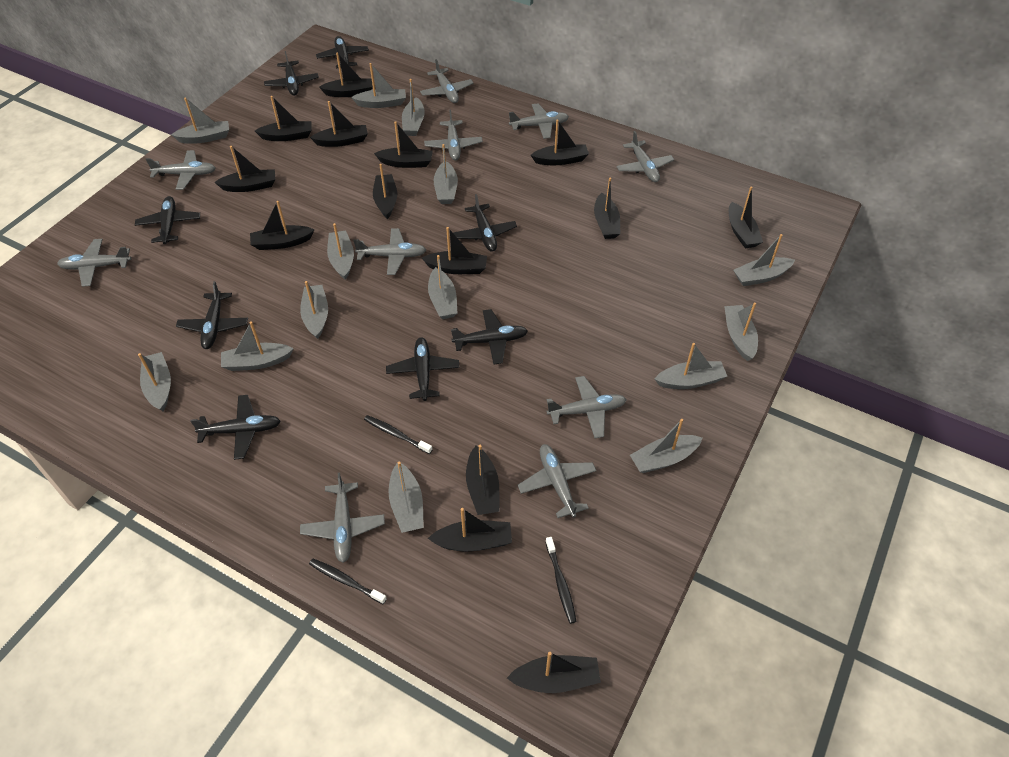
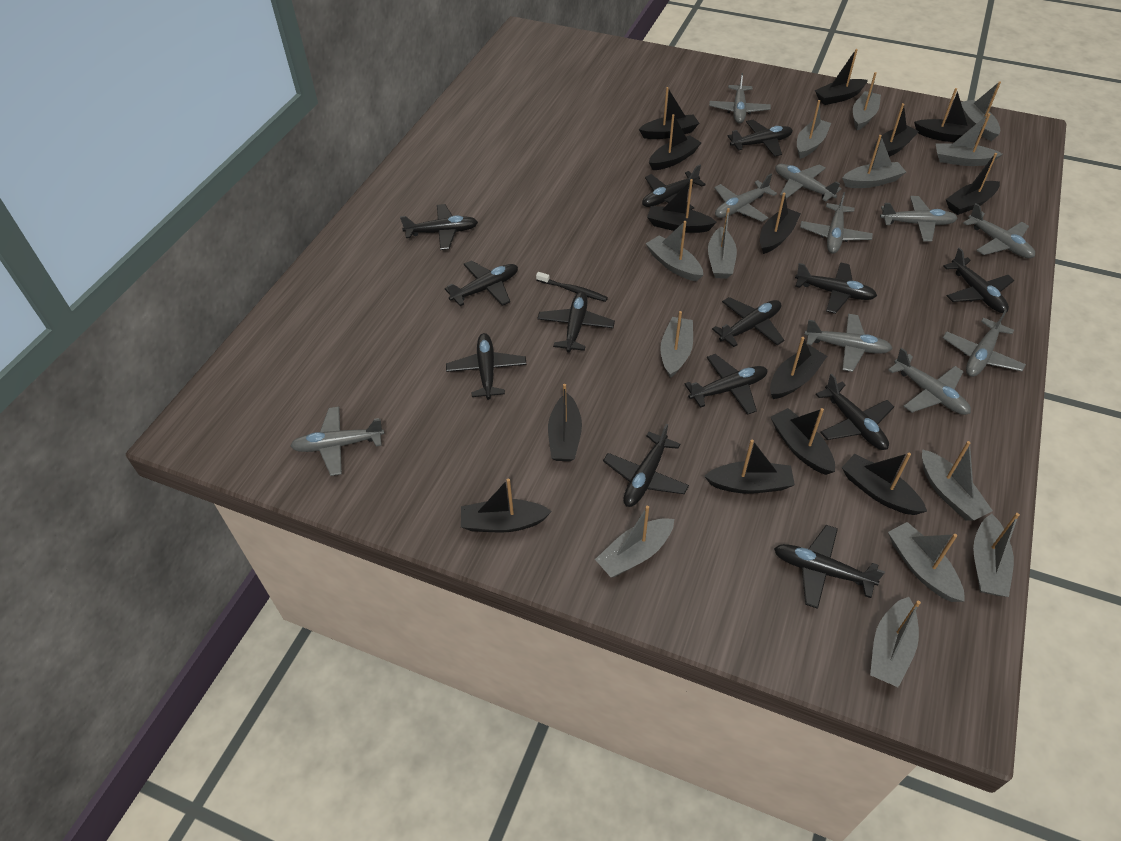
black plane: [135,196,200,244] [176,281,248,349] [190,395,281,460] [264,51,319,96] [316,36,369,68] [386,337,460,401] [451,309,528,365] [453,194,517,252] = 8 -> [400,204,478,250] [445,261,518,306] [446,333,527,400] [537,291,615,352] [603,424,689,507] [642,165,706,210] [685,354,768,415] [712,297,784,347] [728,120,793,157] [774,525,885,609] [795,262,877,314] [816,374,894,450] [943,248,1014,313] = 13
black toothbrush: [309,558,387,604] [364,415,433,454] [545,537,577,624] = 3 -> [536,272,608,302] = 1
grey boat: [138,352,171,411] [171,98,229,144] [221,321,294,371] [300,281,328,339] [327,223,354,280] [351,63,406,108] [389,462,424,533] [402,79,425,136] [428,255,458,319] [434,144,458,204] [630,419,702,473] [655,343,727,389] [724,303,758,361] [733,234,795,286] = 14 -> [595,506,674,577] [646,221,703,281] [660,311,693,378] [708,208,737,279] [797,100,831,159] [842,135,906,188] [853,72,881,130] [870,597,921,687] [888,522,965,602] [922,441,993,520] [936,113,1003,166] [961,81,1001,141] [973,513,1020,597] = 13

